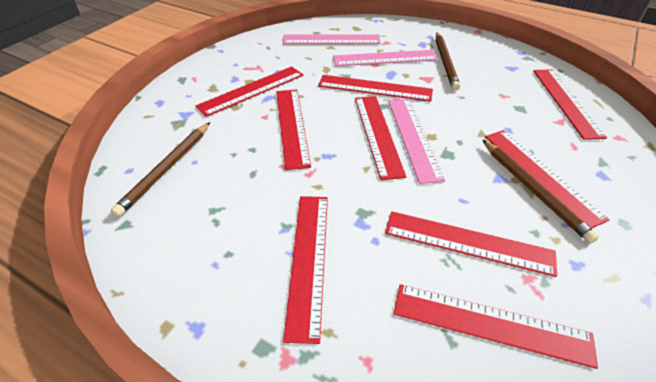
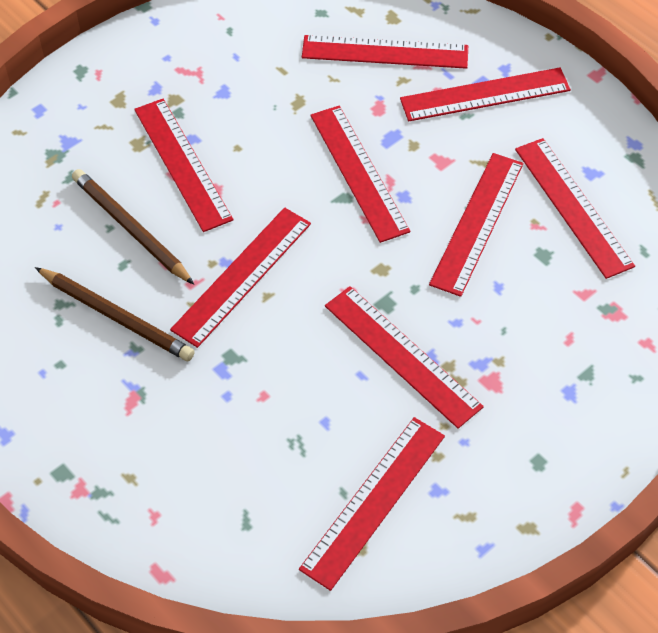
brown pencil: [111,122,210,217] [436,32,460,91] [483,140,599,244] = 3 -> [35,267,195,361] [72,169,194,285] = 2
pink ruler: [283,34,381,44] [333,50,438,66] [388,98,445,184] = 3 -> none = 0

